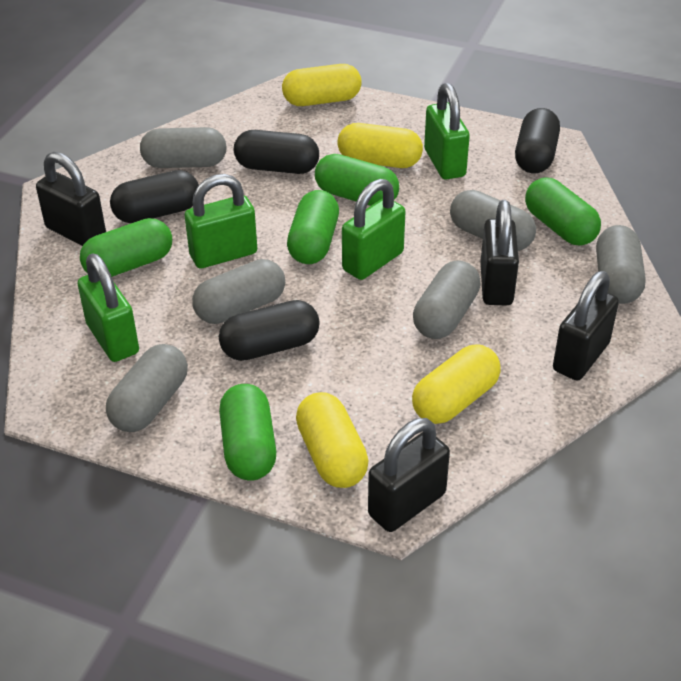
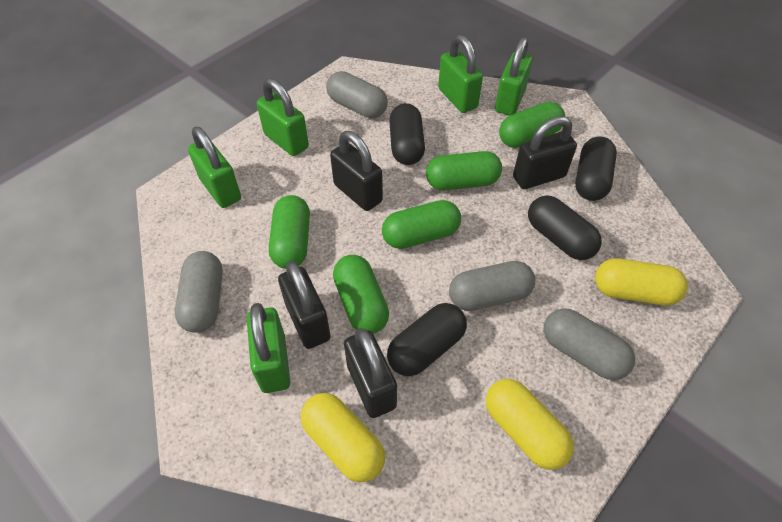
green padlock: [77,254,139,362] [185,174,257,268] [342,179,405,280] [424,83,470,180] = 4 -> [188,127,241,208] [247,303,290,393] [257,78,309,156] [438,35,483,113] [495,37,533,116] = 5
grey capsule: [106,344,188,432] [140,127,227,168] [192,259,285,324] [413,260,481,339] [450,190,536,251] [596,225,645,304] = 6 -> [175,251,223,333] [326,71,388,118] [449,261,535,311] [544,308,635,380] = 4
yellow capsule: [282,64,362,106] [296,392,368,488] [337,123,423,168] [412,344,501,424] = 4 -> [301,393,385,482] [486,379,574,470] [595,258,688,305] = 3

